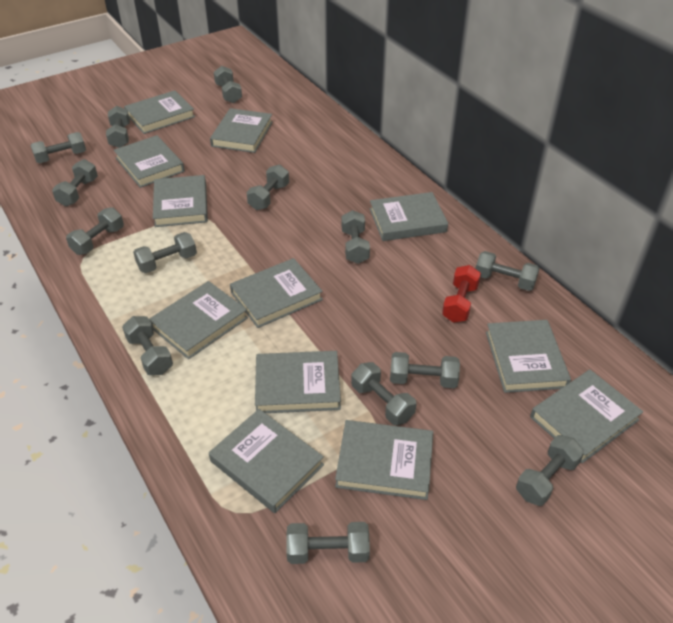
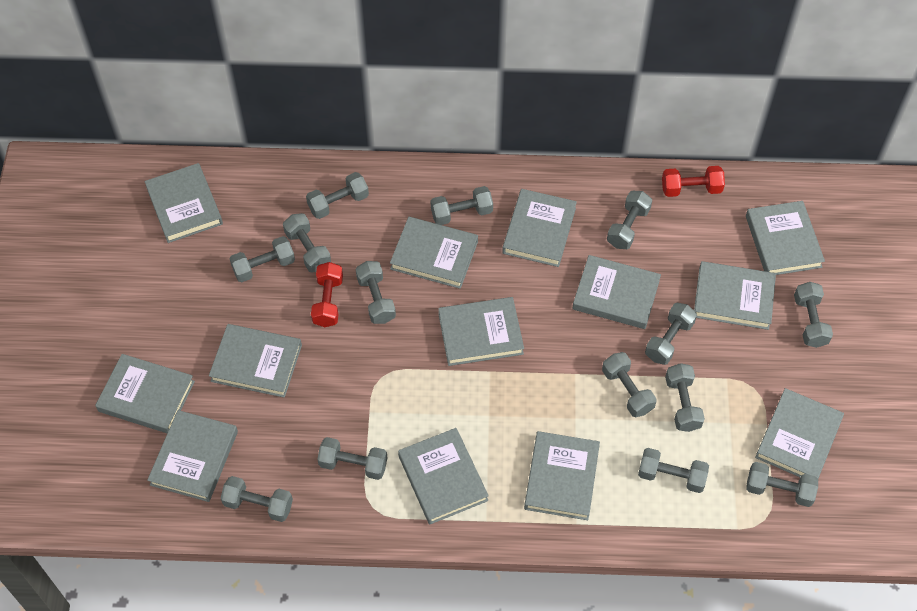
grey book: [114,135,185,188] [124,90,195,134] [149,281,248,359] [153,175,208,227] [209,409,324,513] [210,108,273,153] [230,258,323,328] [255,351,341,413] [335,420,433,500] [370,192,448,241] [486,320,571,393] [530,370,643,463] = 12 -> [95,354,195,433] [144,163,223,243] [147,410,238,502] [209,324,302,398] [390,217,478,289] [398,428,489,524] [438,297,524,366] [502,189,577,267] [524,431,600,520] [572,255,661,329] [694,261,776,330] [746,201,825,275] [755,388,844,478] = 13
red dumbbell: [442,265,481,323] = 1 -> [311,262,343,327] [662,166,725,197] = 2

